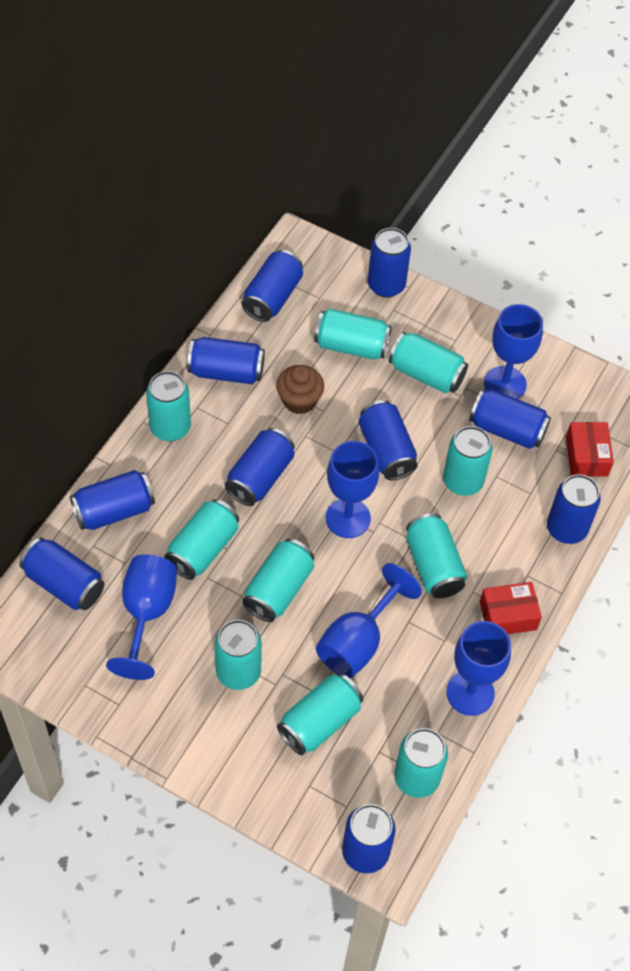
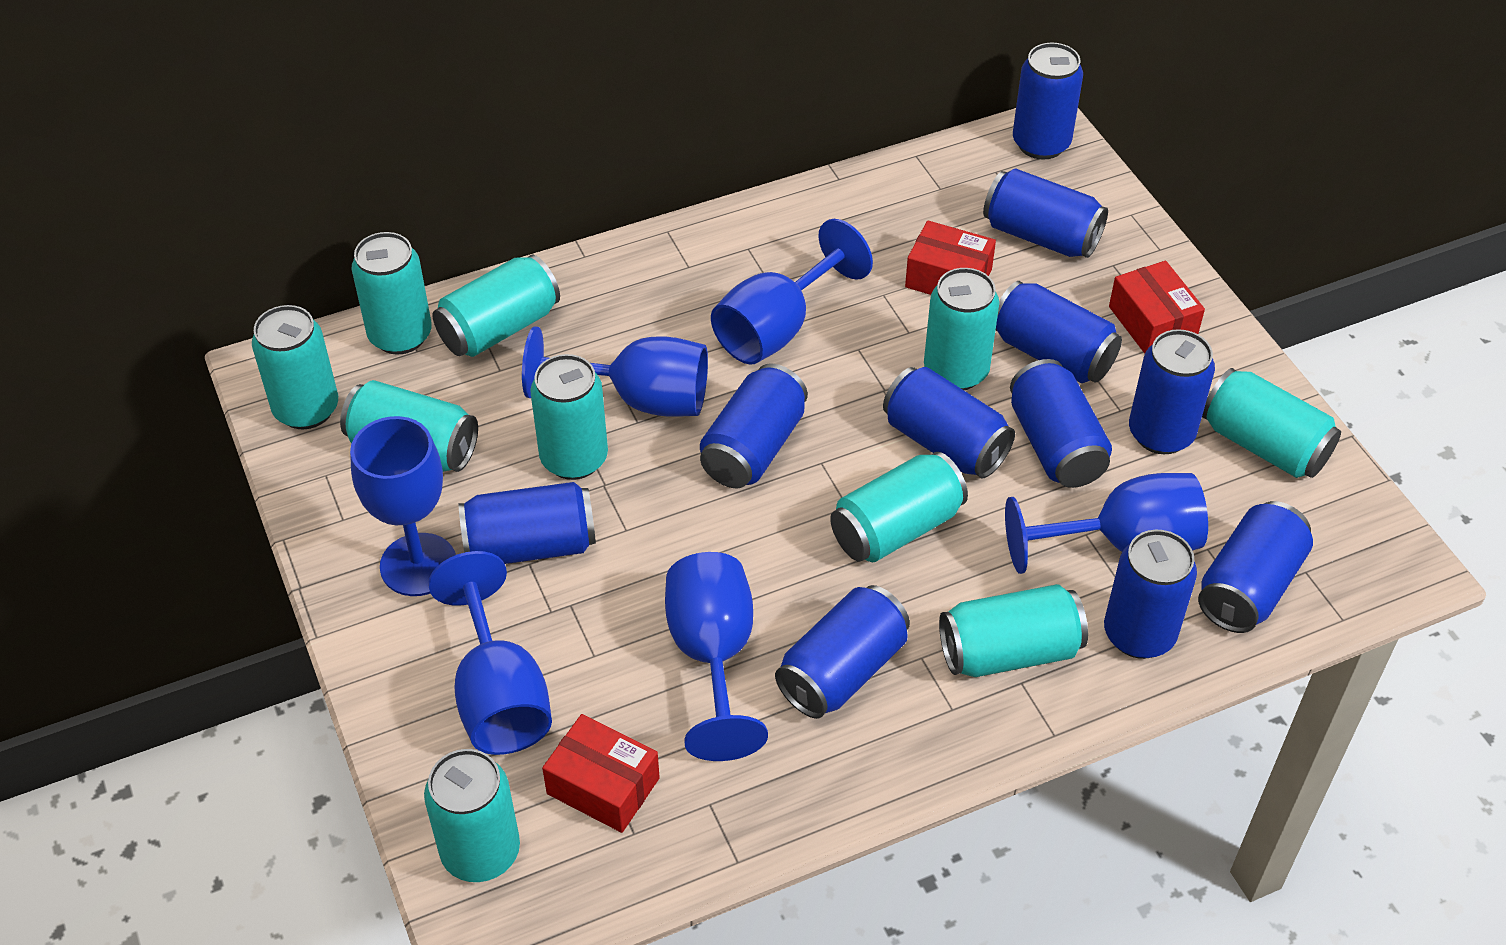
blue can: [20,537,104,610] [70,470,155,530] [187,337,265,384] [225,428,295,506] [242,250,303,322] [342,804,396,873] [359,400,418,480] [368,228,411,298] [469,389,551,449] [547,474,601,544] = 10 -> [459,482,596,564] [700,364,808,488] [775,585,910,719] [883,367,1015,478] [983,169,1108,258] [995,281,1122,383] [1010,359,1112,488] [1013,43,1083,160] [1104,530,1197,659] [1129,329,1215,454] [1198,501,1313,633] = 11
blue goblet: [106,554,177,680] [316,563,422,678] [326,441,379,538] [446,621,511,716] [484,304,543,399] = 5 -> [350,416,456,596] [428,551,552,755] [522,326,708,417] [665,552,768,761] [711,219,873,365] [1005,473,1208,574] = 6
brown cupcake: [276,365,324,414] = 1 -> none = 0
red box: [480,582,542,634] [566,422,614,477] = 2 -> [542,714,660,833] [905,220,996,295] [1109,261,1205,354] = 3

